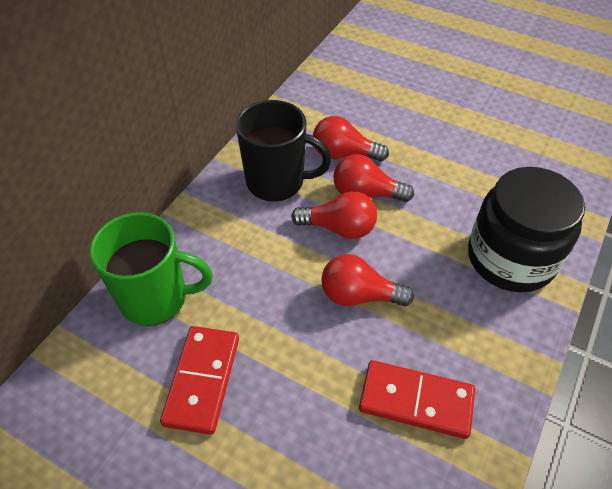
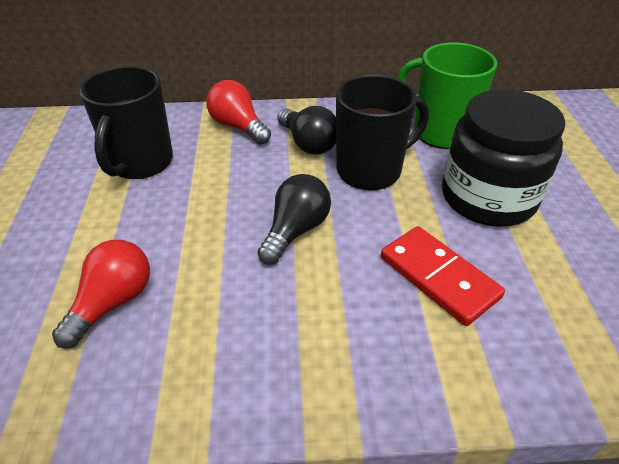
black light bulb: none = 0 -> [257,174,331,265] [278,106,336,155] = 2
black mug: [236,100,332,202] = 1 -> [79,66,173,179] [336,75,429,190] = 2
red domino: [160,326,239,435] [359,360,475,439] = 2 -> [381,226,505,326] = 1
red light bulb: [291,191,377,239] [313,116,389,162] [321,254,414,306] [333,154,414,202] = 4 -> [52,240,150,349] [206,80,271,145] = 2

